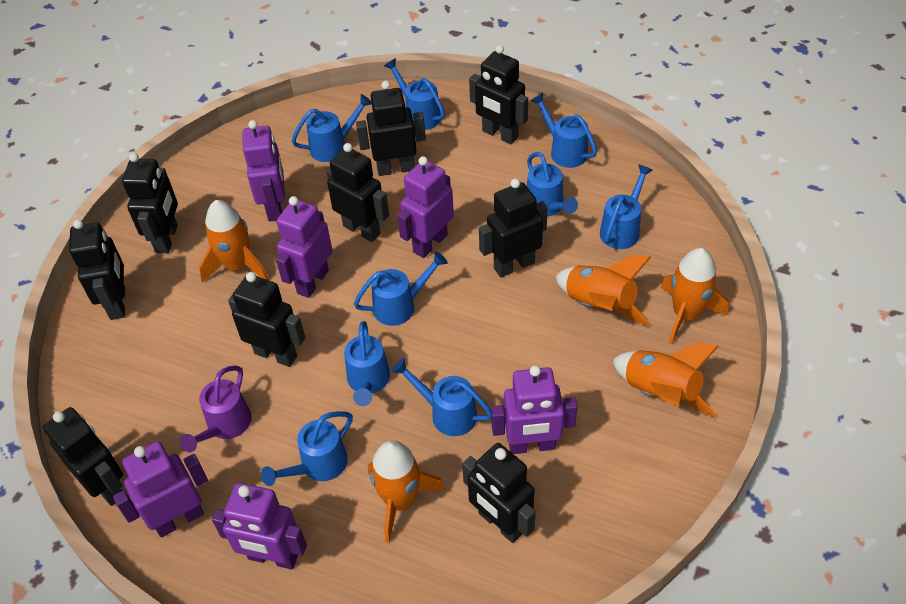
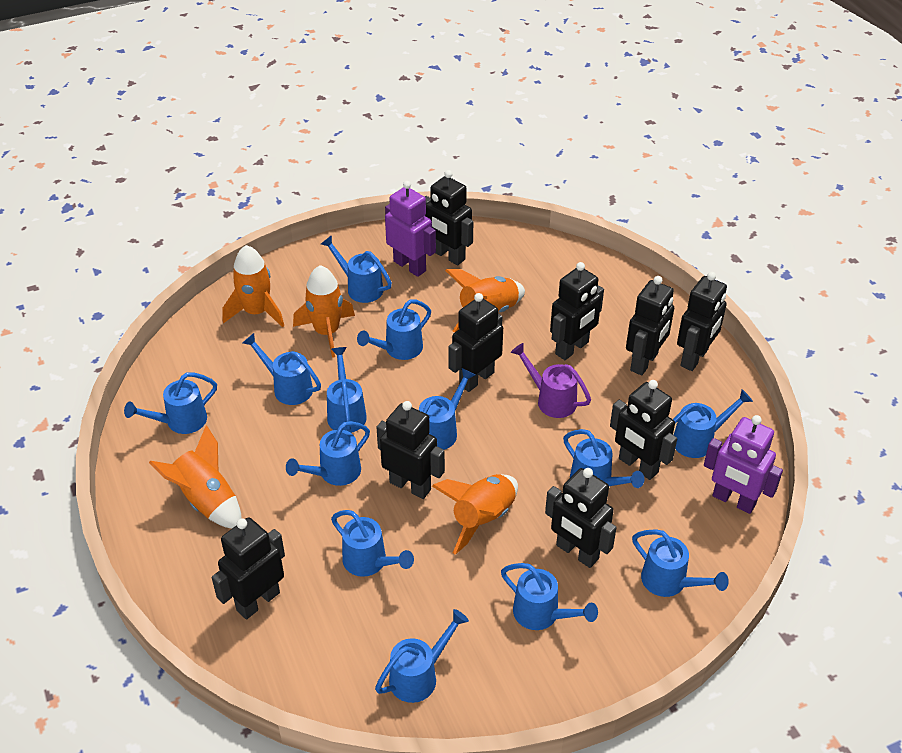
blue watering can: [261,411,353,486] [292,94,372,162] [344,321,390,406] [354,251,448,326] [384,58,445,130] [392,358,492,436] [527,152,578,217] [530,93,597,168] [600,164,653,249] = 9 -> [124,372,217,434] [243,333,321,405] [286,421,370,486] [321,235,392,303] [327,347,367,433] [331,510,414,577] [357,299,431,360] [375,609,469,703] [419,368,475,450] [501,563,598,630] [563,429,645,488] [632,529,729,597] [673,389,753,458] = 13
purple robot: [113,442,208,537] [212,483,307,570] [242,120,285,222] [276,196,332,298] [397,156,454,258] [491,365,577,454] = 6 -> [385,181,436,277] [704,415,783,514] = 2

